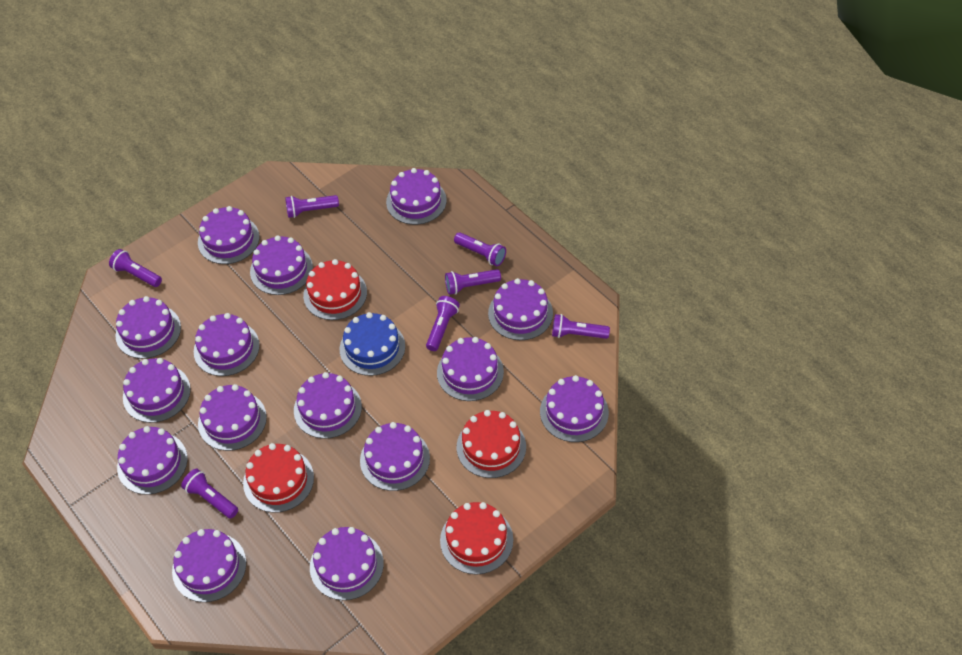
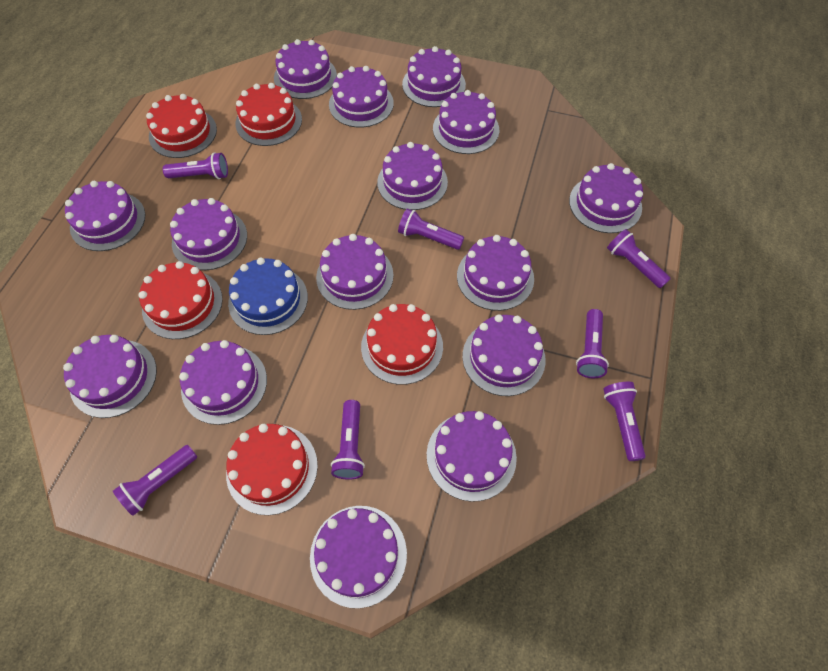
red cake: [243,443,314,513] [303,259,367,320] [440,502,513,575] [457,410,526,478] = 4 -> [139,261,223,339] [146,94,217,158] [226,424,318,515] [235,83,302,146] [361,304,443,385] = 5

